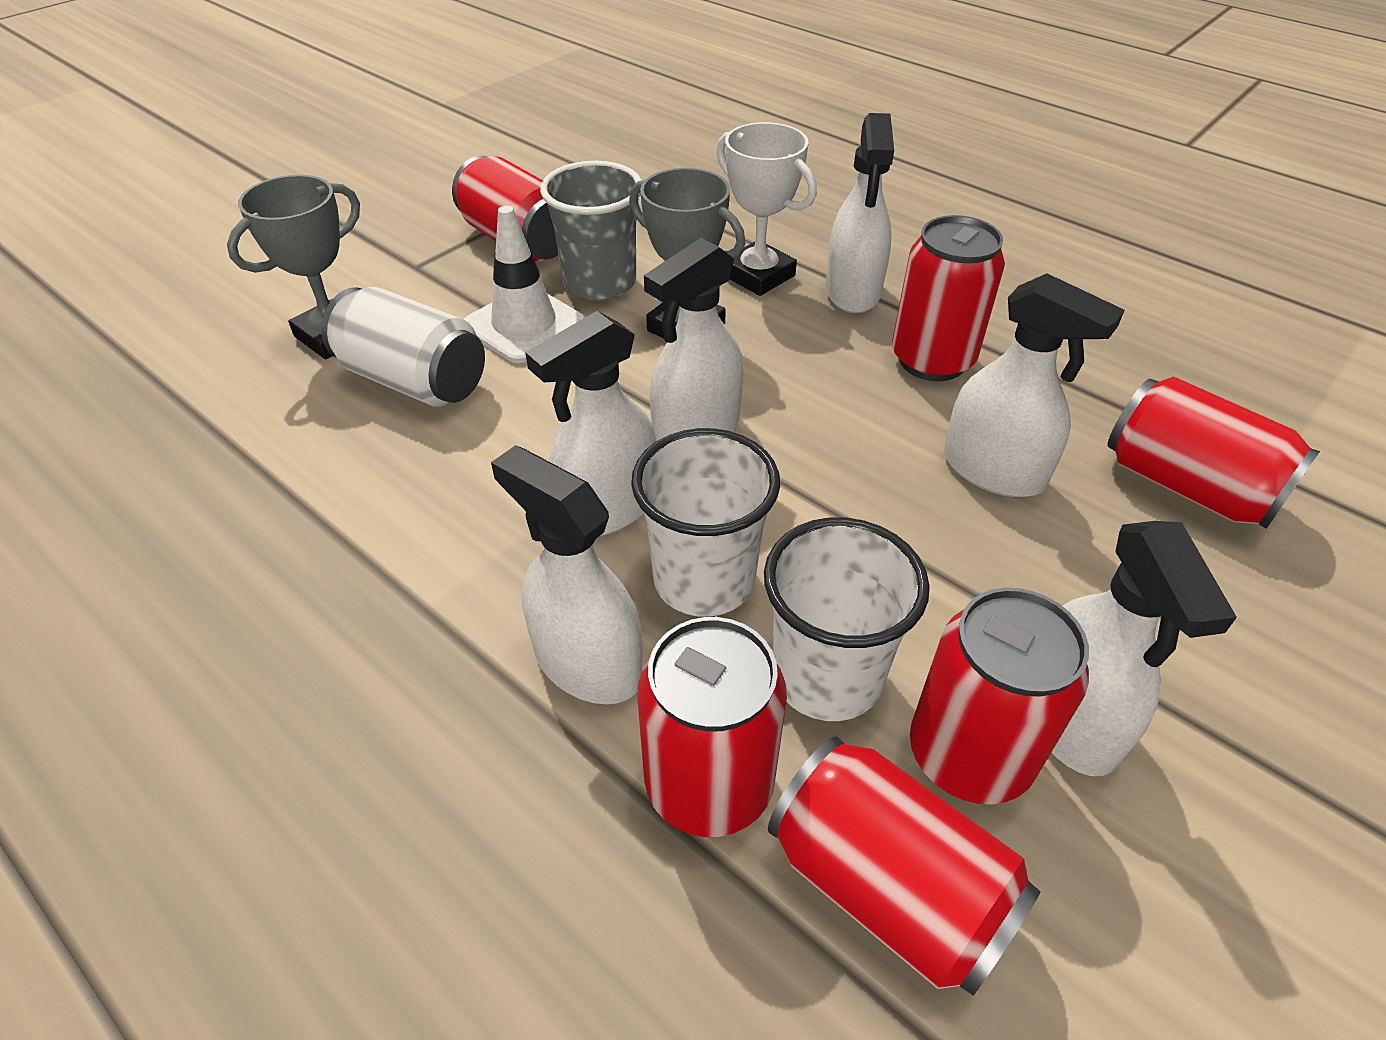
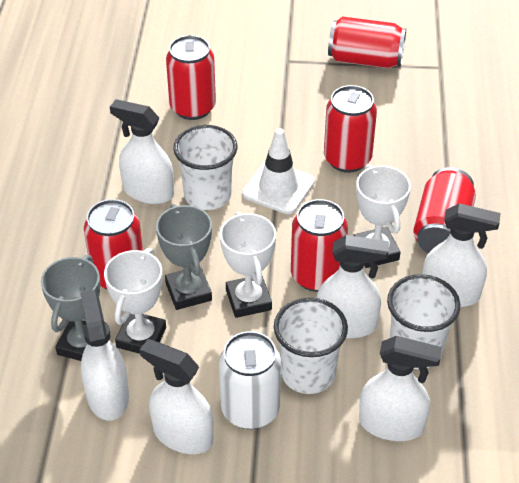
grey cup: [540,161,642,301] = 1 -> none = 0
white cup: [631,428,780,617] [764,517,930,721] = 2 -> [173,125,238,210] [274,298,348,394] [387,274,460,369] = 3
white trophy: [716,122,817,296] = 1 -> [104,248,166,354] [220,211,276,318] [353,164,411,268] = 3

